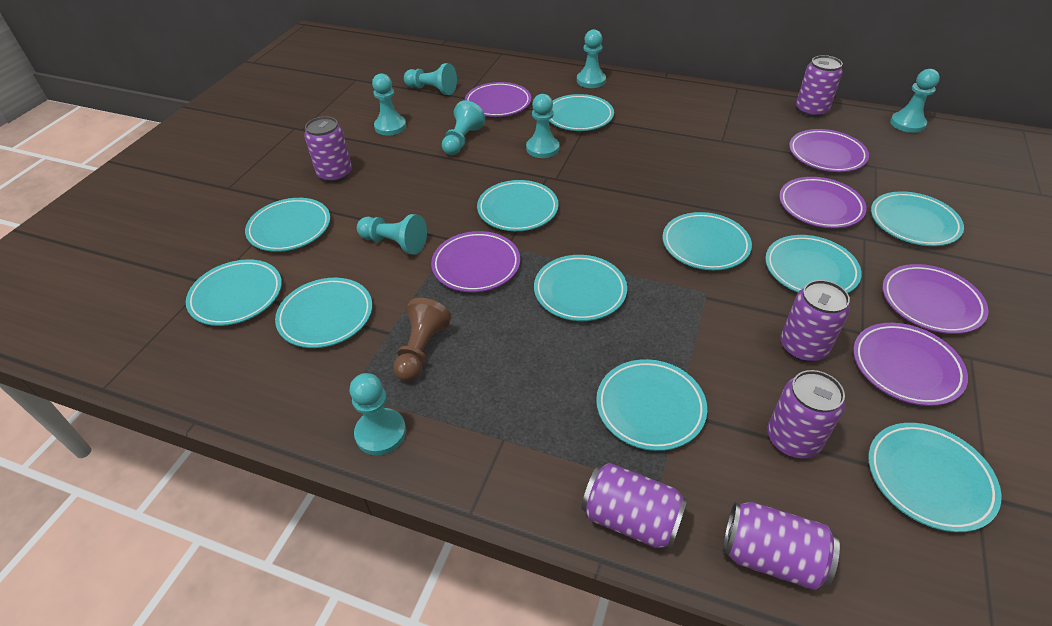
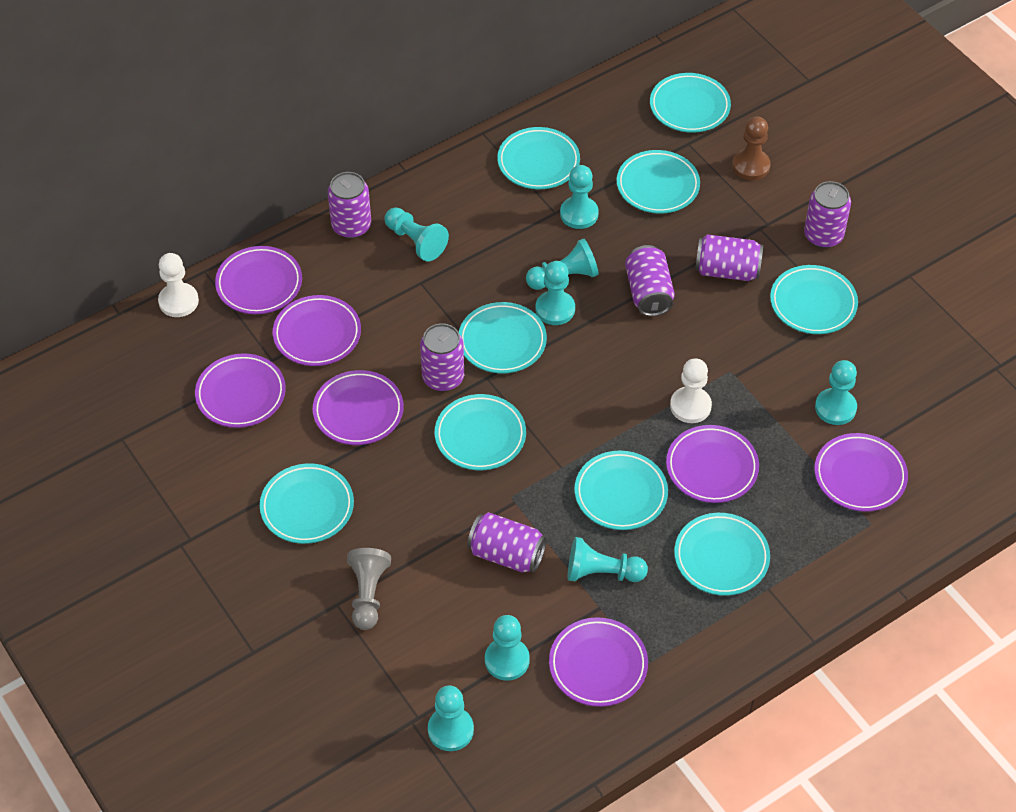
grey pawn: none = 0 -> [347,548,391,630] = 1
purple plate: [431,231,520,292] [465,82,531,117] [779,177,867,228] [789,129,869,172] [853,323,968,406] [882,264,989,334] = 6 -> [195,353,286,428] [215,246,302,314] [273,295,361,366] [313,370,404,445] [549,617,648,707] [666,425,759,503] [814,433,908,512] = 7
turquoise plate: [186,259,282,326] [245,198,330,252] [275,278,372,348] [477,180,559,231] [534,255,627,321] [549,94,614,131] [596,359,707,451] [663,212,752,270] [765,235,862,293] [868,423,1002,532] [871,191,964,246] = 11 -> [260,463,354,544] [435,394,526,470] [459,302,547,373] [497,127,580,189] [574,451,668,530] [617,150,700,213] [650,73,731,133] [674,513,770,596] [770,265,858,334] = 9
white pawn: none = 0 -> [158,253,199,317] [670,358,712,423] = 2

